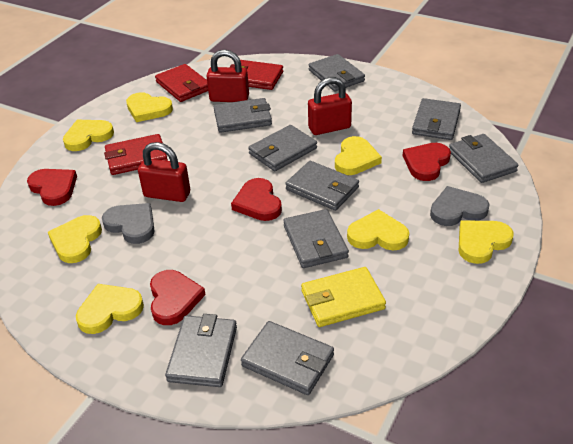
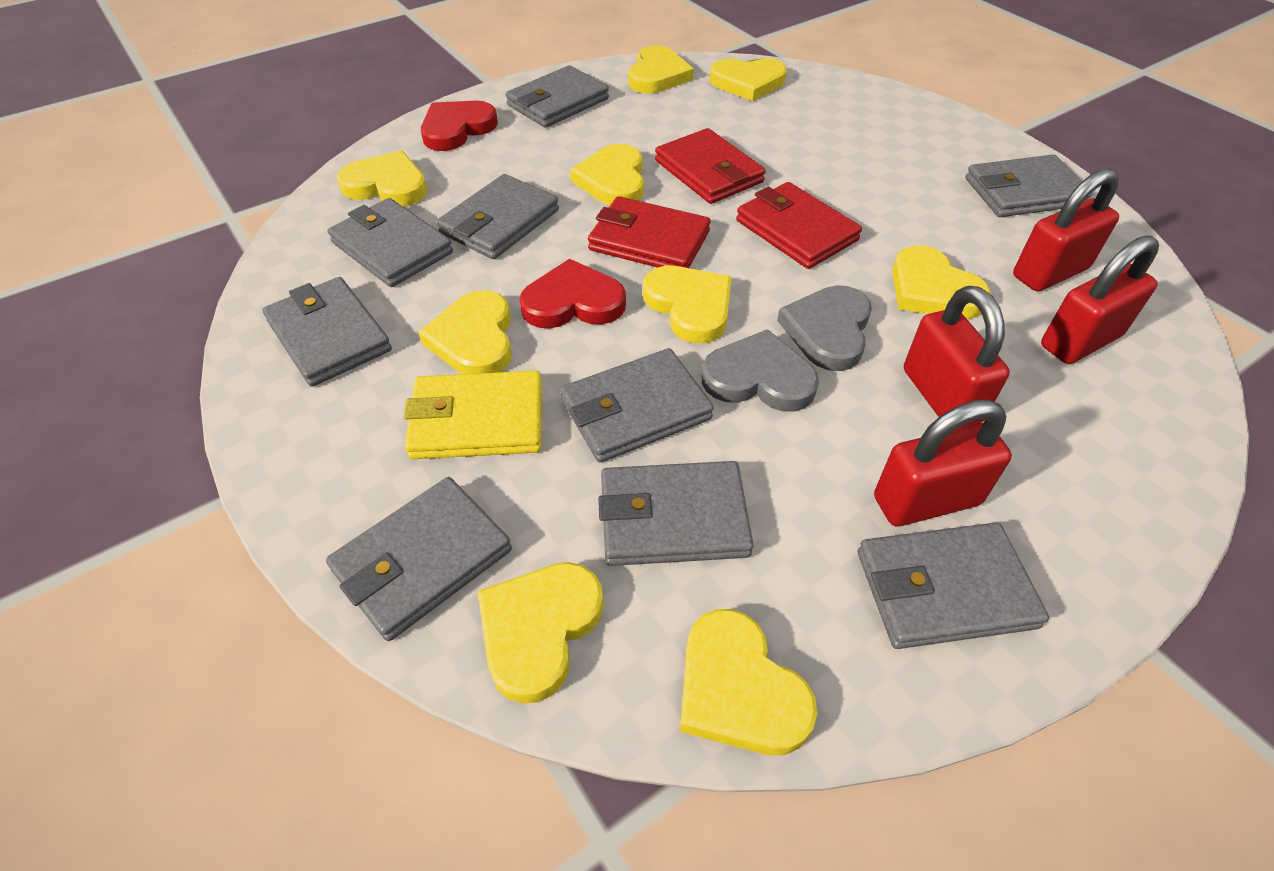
red heart: [27,169,77,206] [150,270,206,325] [231,178,282,221] [403,143,451,181] = 4 -> [421,101,498,151] [519,259,626,329] = 2
red padlock: [138,142,190,202] [206,49,249,102] [308,77,352,135] = 3 -> [874,400,1012,526] [904,286,1010,429] [1013,168,1119,291] [1041,235,1159,364] = 4
yellow heart: [48,215,102,263] [63,120,114,151] [76,284,144,334] [126,92,173,122] [335,136,382,175] [347,209,409,250] [459,220,514,264] = 7 -> [337,150,427,206] [418,290,512,374] [478,562,604,704] [570,144,644,205] [628,45,694,93] [643,266,732,343] [680,609,818,755] [710,58,787,101] [892,245,991,319] = 9

